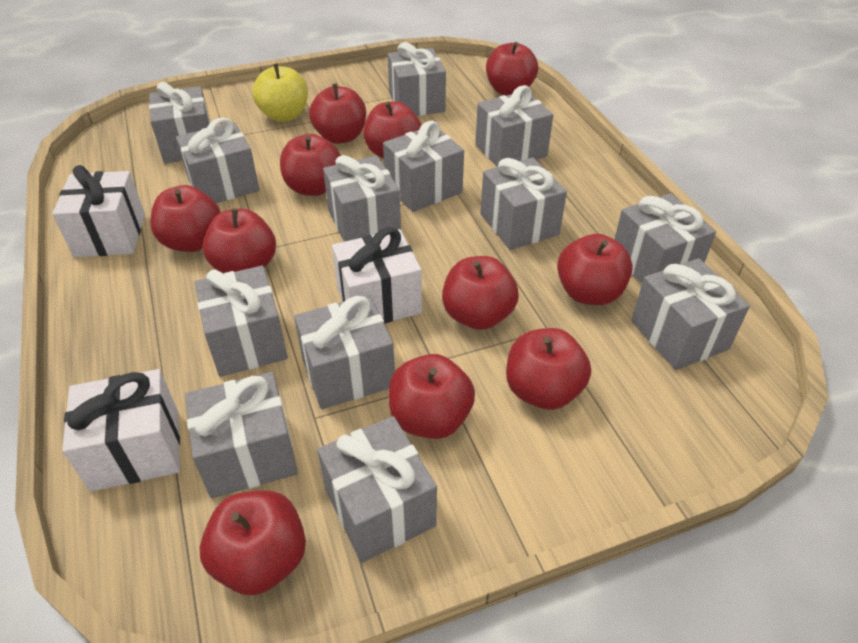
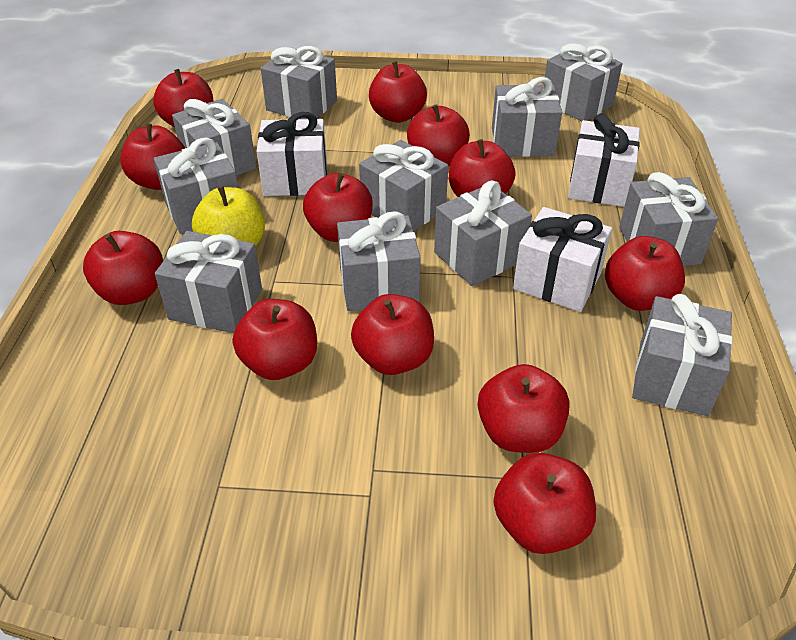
grey gift: [149,82,210,163] [176,117,260,203] [185,372,298,498] [194,266,288,377] [294,295,395,409] [317,416,437,563] [323,155,401,242] [383,121,464,212] [388,42,446,116] [475,85,553,167] [480,158,567,250] [614,193,716,283] [631,258,750,370] = 13 -> [154,137,238,234] [155,231,262,333] [172,99,256,176] [261,46,337,119] [337,211,421,311] [359,140,448,231] [434,181,532,286] [492,77,562,157] [545,43,623,122] [619,172,718,266] [632,294,732,416] = 11
red apple: [150,185,221,252] [200,491,306,595] [203,208,276,273] [280,134,341,196] [309,84,366,144] [364,101,421,159] [388,354,475,439] [442,256,519,330] [486,42,538,96] [506,328,591,410] [557,234,633,305] = 11 -> [83,231,163,305] [120,124,185,190] [153,69,214,127] [233,299,317,380] [303,173,373,242] [351,294,434,375] [369,61,427,123] [407,104,470,167] [449,139,516,197] [478,364,570,453] [494,453,596,554] [605,236,685,311] = 12

